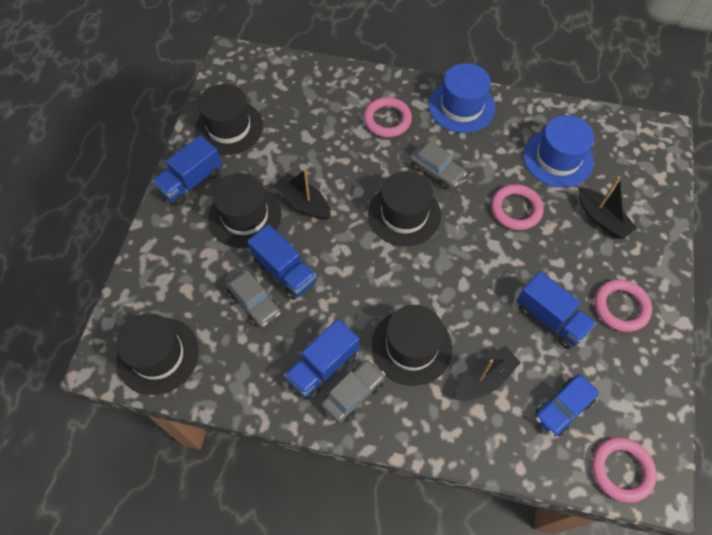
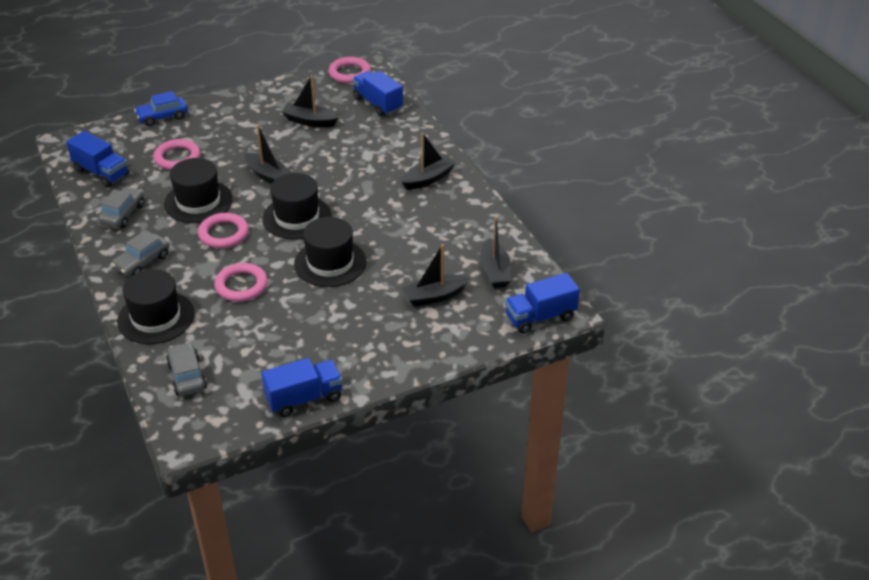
black boat: [274,169,331,220] [455,346,521,401] [578,176,637,239] = 3 -> [244,125,293,184] [282,75,338,127] [402,133,455,190] [402,244,470,306] [480,216,511,288] = 5
black hat: [116,313,199,395] [195,84,263,155] [208,173,282,248] [368,171,441,246] [372,305,452,386] = 5 -> [117,269,194,344] [164,158,233,223] [262,173,332,240] [294,217,367,287] = 4
blue hat: [429,63,495,133] [524,115,594,188] = 2 -> none = 0

